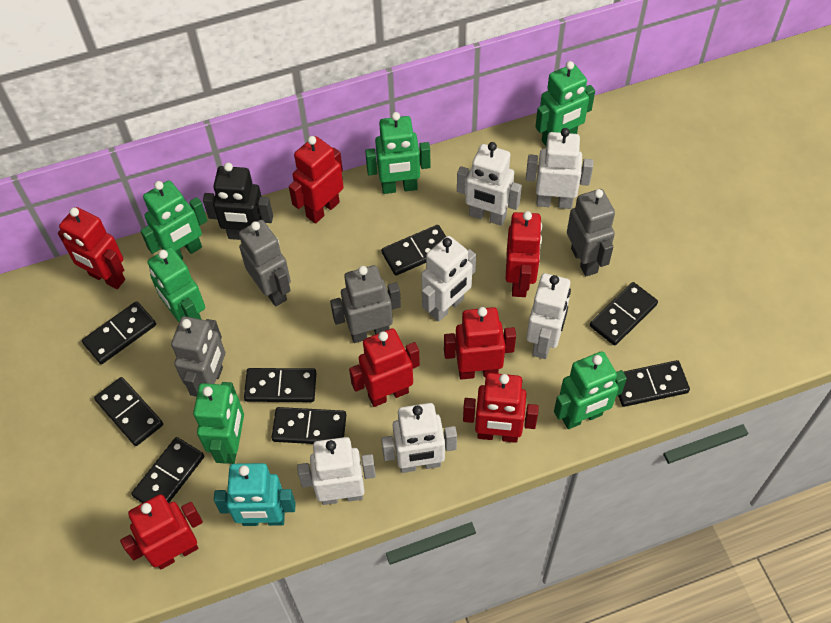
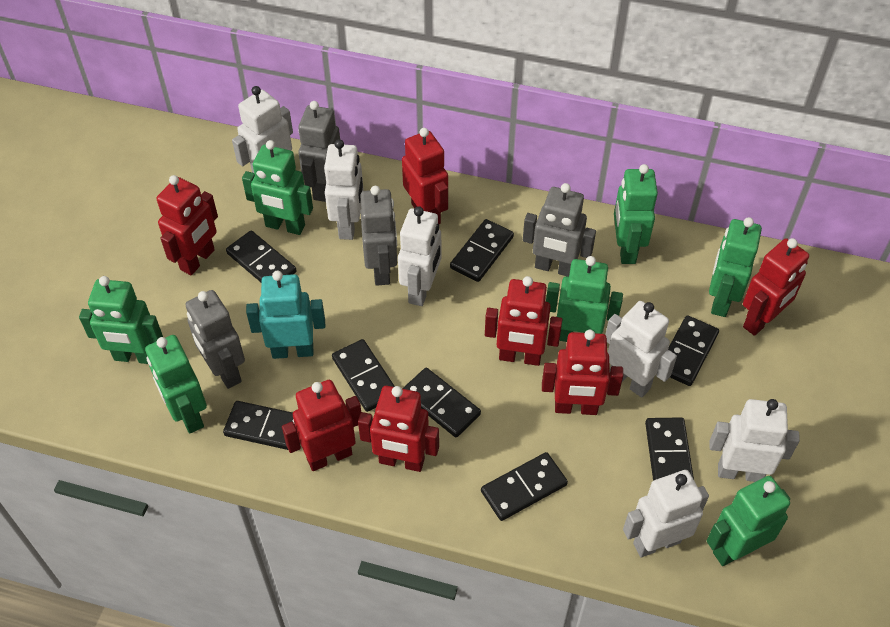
black robot: [203,162,273,240] = 1 -> none = 0
green robot: [140,180,208,259] [148,247,205,322] [193,382,244,464] [365,112,430,194] [535,61,595,146] [554,351,627,429] = 6 -> [79,276,163,364] [145,335,207,433] [242,140,313,235] [546,256,623,342] [614,164,658,264] [706,476,790,566] [709,217,762,317] = 7

